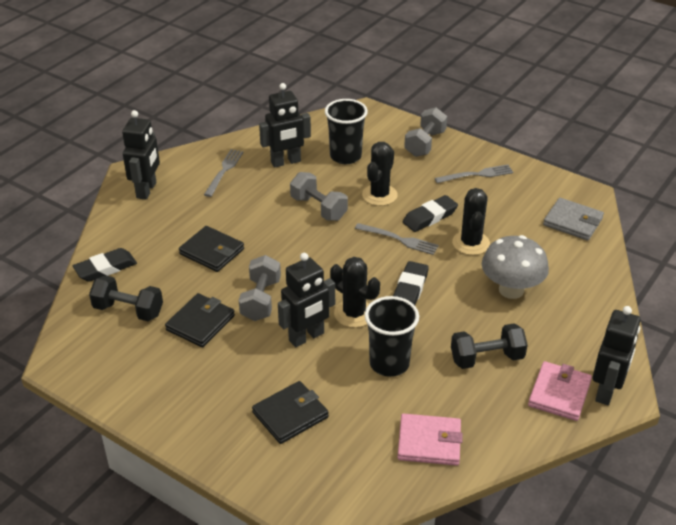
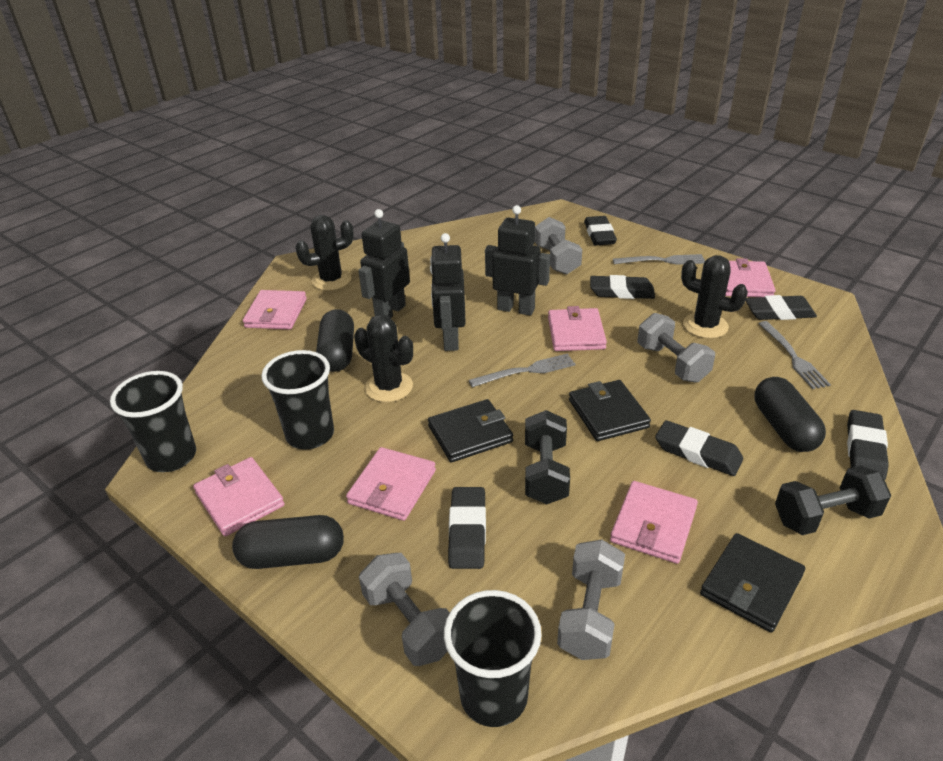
black capsule: none = 0 -> [232,515,344,569] [316,309,354,372] [755,377,826,452] = 3
black cup: [325,99,368,164] [364,296,419,377] = 2 -> [110,371,196,472] [261,350,334,449] [444,590,542,727] = 3
black eraser: [73,248,137,282] [393,261,429,305] [403,195,458,232] = 3 -> [448,487,486,569] [584,216,617,245] [590,275,655,299] [655,420,743,476] [745,295,817,320] [847,410,889,480] = 6
black robot: [122,110,160,200] [259,83,311,168] [278,253,335,347] [592,306,641,405] = 4 -> [358,209,410,318] [430,233,466,351] [485,205,550,316] = 3
grey dumbbell: [239,255,281,321] [290,172,348,221] [404,107,447,157] = 3 -> [359,553,450,666] [535,217,582,275] [557,540,625,660] [637,313,715,383] = 4
grey mushroom: [482,235,549,299] = 1 -> none = 0
grey wallet: [543,198,604,241] = 1 -> none = 0
pink wallet: [397,414,463,466] [528,361,592,421] = 2 -> [193,457,284,536] [243,290,307,329] [346,447,436,521] [548,306,607,351] [610,481,698,564] [725,258,776,297] = 6

